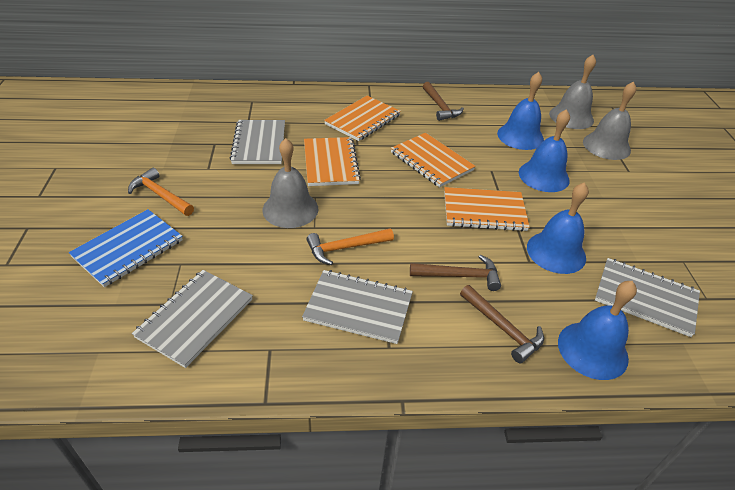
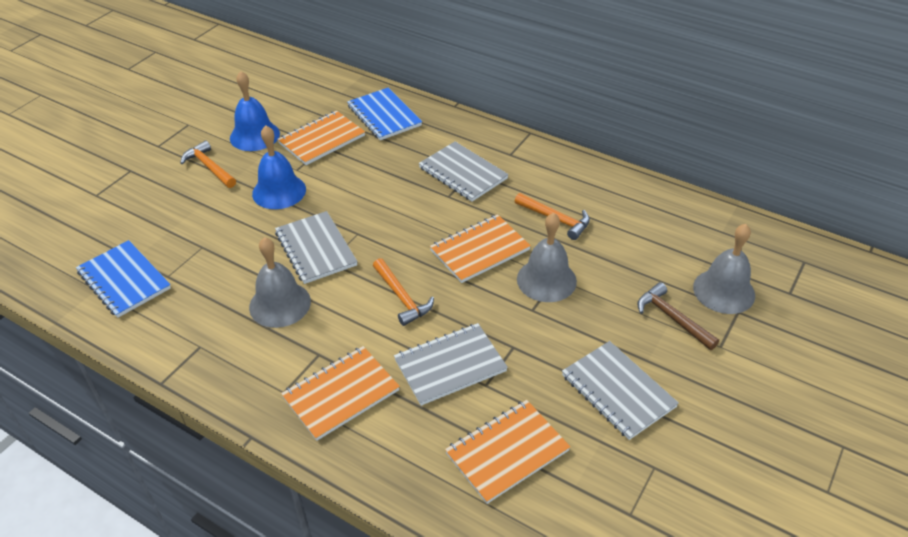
blue bell: [497,72,544,150] [519,109,570,192] [527,182,589,274] [558,281,637,380] = 4 -> [230,71,280,151] [252,126,306,209] = 2
blue notebook: [69,209,183,287] = 1 -> [76,240,171,318] [347,88,422,140] = 2
brown hammer: [410,255,501,291] [423,82,464,121] [460,285,544,363] = 3 -> [637,282,719,350] = 1
orange hammer: [128,168,194,216] [306,228,394,265] = 2 -> [180,141,236,188] [373,258,434,326] [515,193,590,240] = 3

